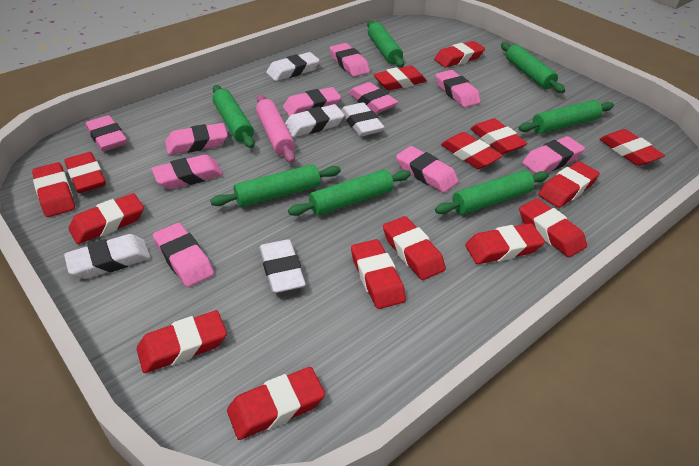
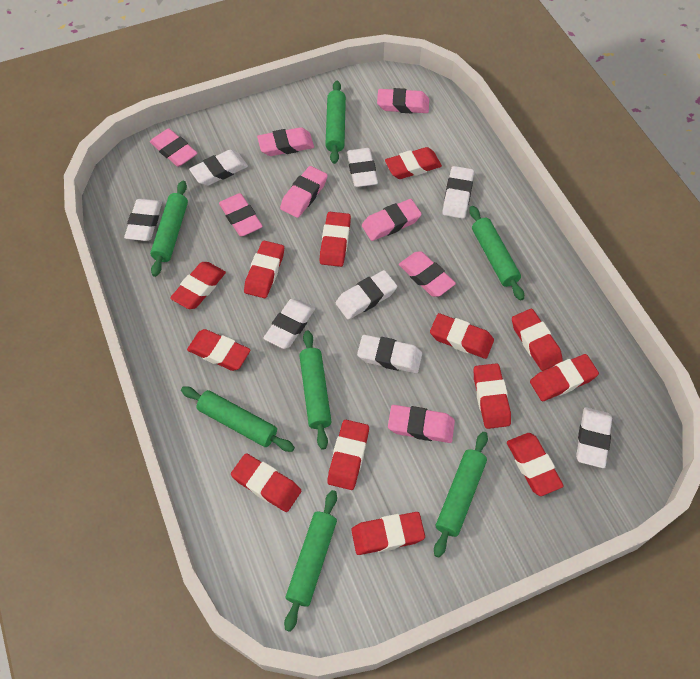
pink eraser: [86,115,127,151] [152,155,223,189] [153,223,214,287] [165,123,228,155] [283,87,341,117] [330,43,370,77] [349,82,398,113] [396,146,459,193] [436,70,481,108] [522,136,585,173] = 10 -> [150,128,197,167] [219,193,263,236] [257,127,314,156] [280,166,328,218] [362,199,422,241] [377,88,429,113] [388,405,455,443] [399,251,456,297] = 8
pink rolling pin: [256,95,295,163] = 1 -> none = 0
red eraser: [32,162,75,217] [64,152,106,193] [68,193,144,244] [137,310,227,373] [227,367,325,440] [351,239,406,309] [373,66,427,90] [383,216,446,280] [434,41,485,67] [441,132,503,169] [465,223,545,264] [470,118,528,154] [519,198,587,257] [538,161,600,208] [600,129,665,166] = 15 -> [170,262,226,309] [187,329,251,371] [231,453,301,512] [244,240,284,298] [319,212,351,267] [327,420,369,490] [351,512,425,555] [385,147,442,179] [430,313,494,359] [474,363,511,429] [507,433,564,496] [512,309,563,371] [530,354,599,401] = 13
white eraser: [64,234,151,279] [260,239,306,293] [266,52,320,81] [285,104,344,138] [341,103,385,136] = 5 -> [124,199,162,241] [189,150,248,186] [263,298,315,349] [336,270,397,320] [347,148,378,187] [357,335,422,373] [442,166,474,219] [576,407,612,468] = 8

